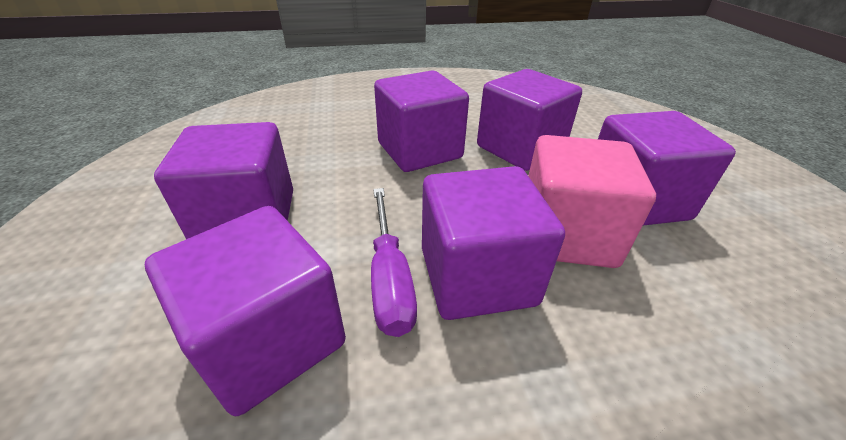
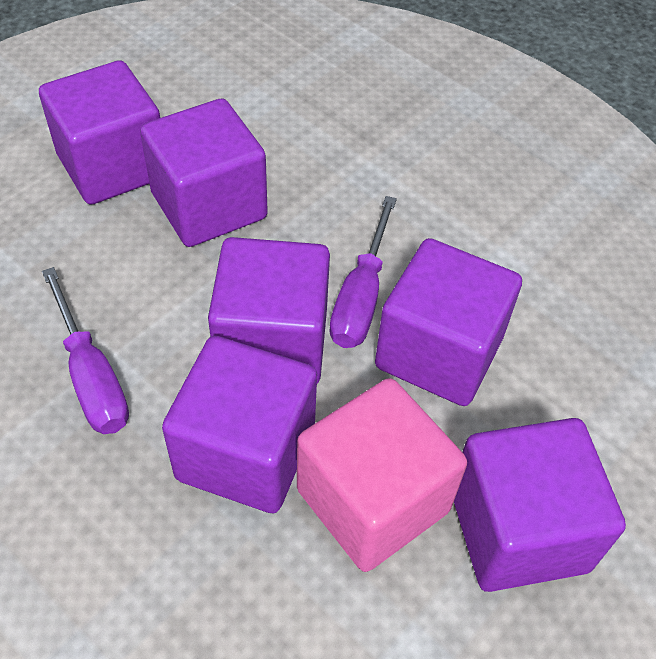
purple screwdriver: [371,188,417,337] = 1 -> [42,267,129,434] [330,196,397,348] = 2

